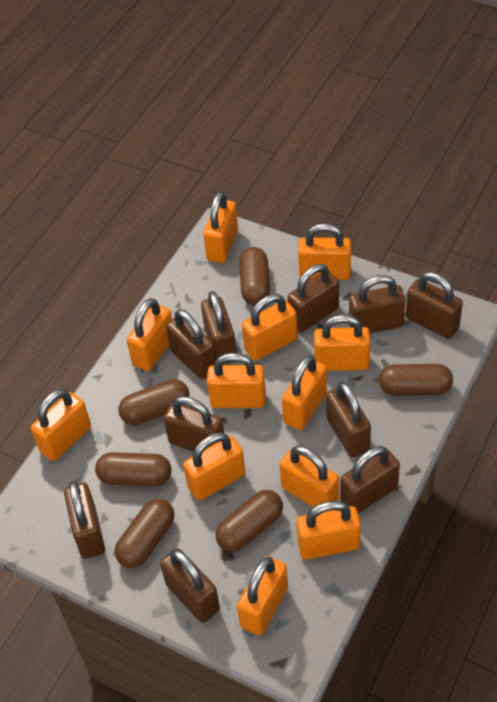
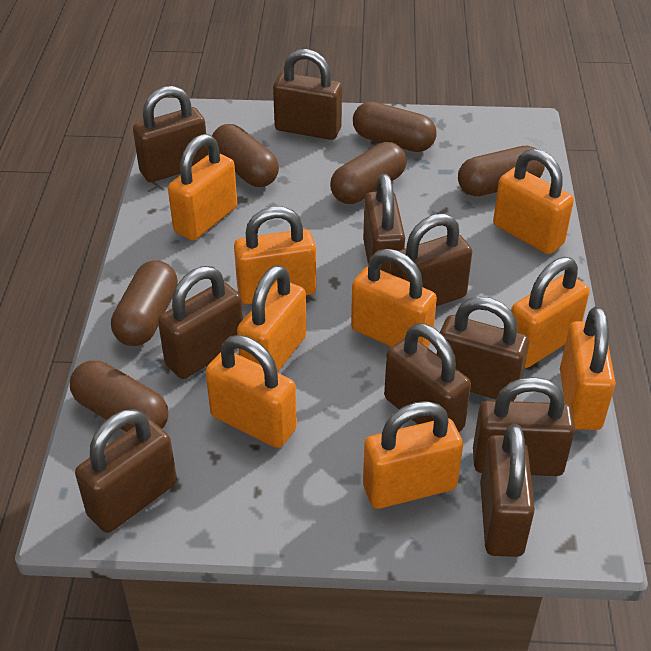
orange padlock: [31,389,91,461] [126,298,172,371] [183,432,245,501] [203,191,238,263] [207,353,266,408] [237,556,288,636] [242,294,298,361] [279,445,339,507] [282,355,327,430] [296,501,361,560] [298,223,351,280] [314,315,370,371] = 12 -> [168,134,237,240] [206,335,297,448] [234,206,316,304] [237,265,306,372] [351,249,437,347] [363,401,463,509] [493,149,574,254] [511,257,590,368] [560,306,615,430] = 9

